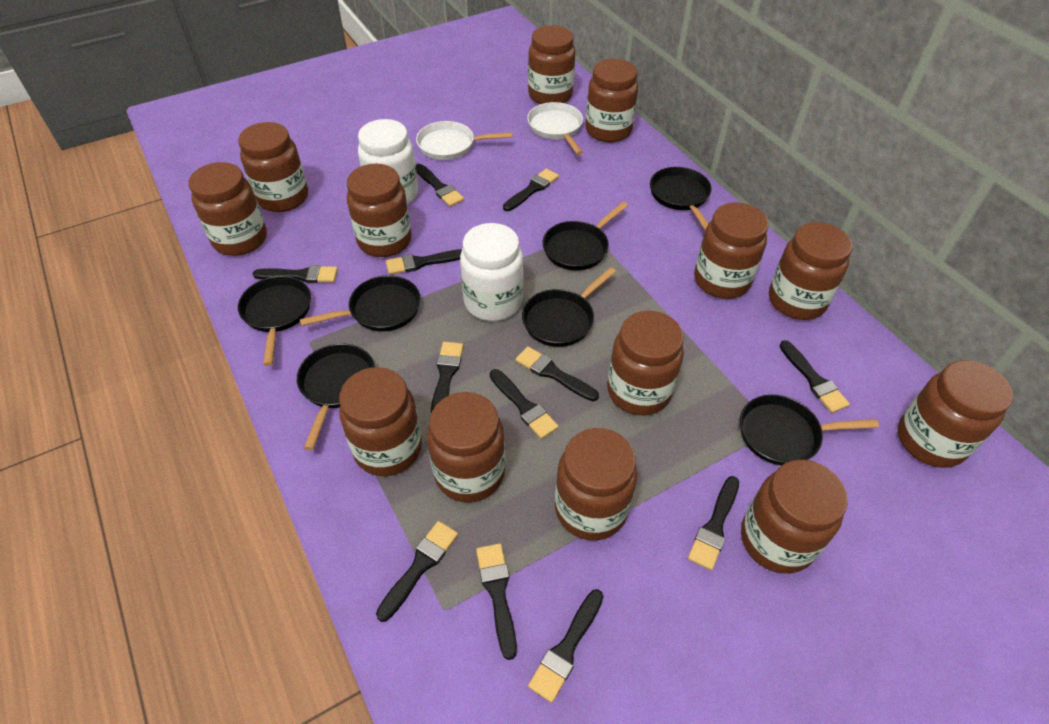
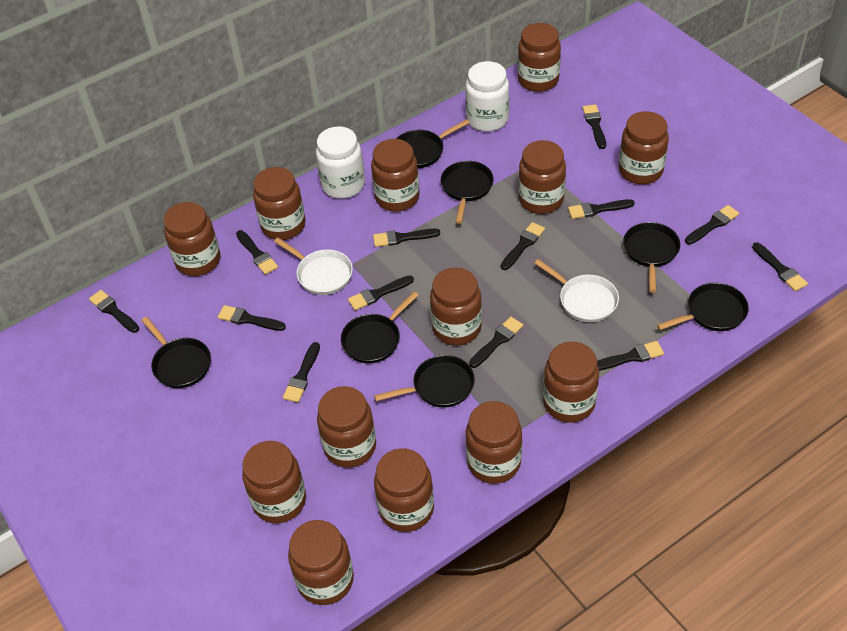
black brush: [253,265,338,283] [376,521,458,622] [386,249,462,275] [416,164,464,207] [431,342,463,412] [476,543,517,660] [490,369,559,439] [503,169,559,211] [516,346,599,401] [528,589,604,703] [688,476,739,570] [779,340,850,413] = 12 -> [89,290,139,333] [218,305,286,331] [236,230,278,275] [283,342,320,403] [348,275,414,311] [373,229,440,247] [469,317,523,368] [501,222,545,270] [568,199,635,219] [582,104,606,149] [597,341,664,371] [685,205,739,245] [752,242,808,291] = 13

